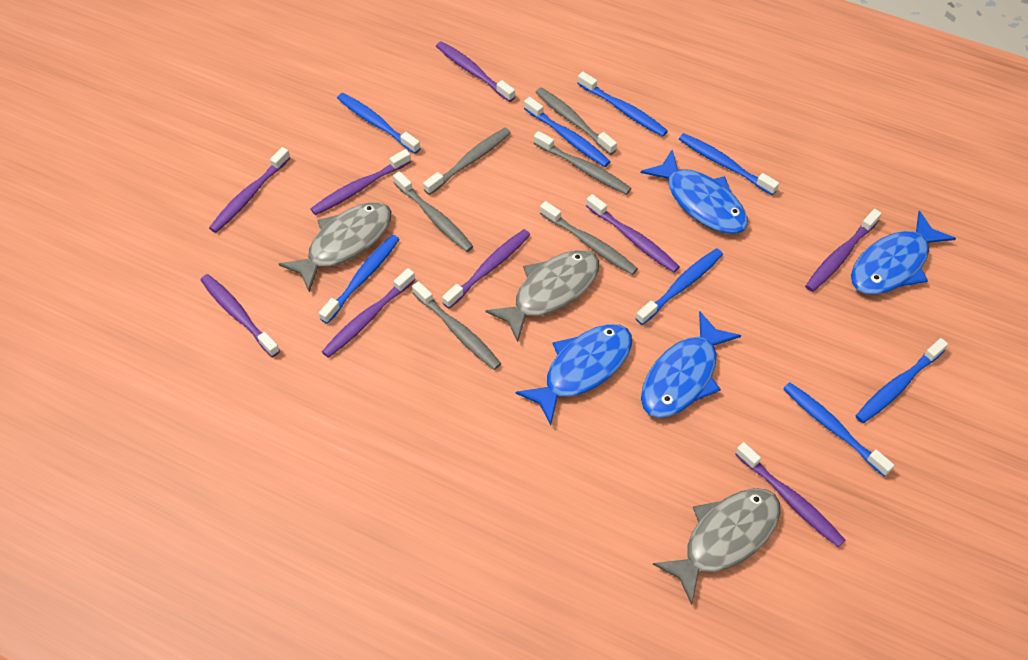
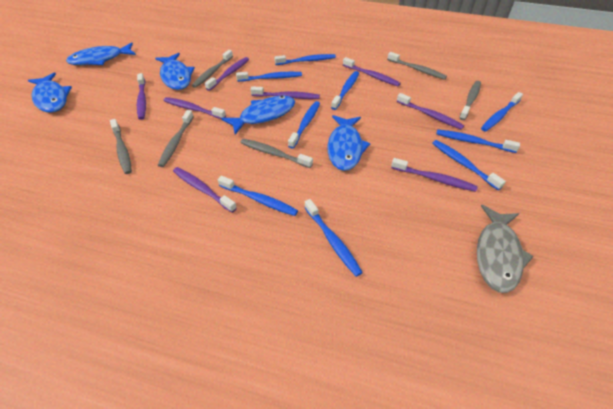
blue fish: [516,324,632,425] [641,150,748,234] [641,312,741,418] [851,211,956,295] = 4 -> [28,72,72,113] [66,42,136,65] [155,53,195,90] [221,96,295,135] [327,115,371,171] = 5
blue toothbrush: [319,235,400,324] [337,93,421,154] [524,97,611,167] [577,72,668,137] [635,248,723,325] [679,133,779,195] [783,382,894,477] [856,338,948,423] = 8 -> [218,176,298,216] [236,72,302,82] [274,54,336,65] [288,101,320,149] [304,199,363,277] [331,71,359,110] [432,140,506,190] [436,129,520,153] [481,92,523,132] = 9
grey fish: [279,202,391,292] [485,250,599,342] [653,488,780,605] = 3 -> [477,205,534,293] = 1
purple toothbrush: [201,274,280,357] [209,147,290,233] [311,149,411,215] [322,268,415,358] [436,41,515,102] [442,229,530,309] [586,194,680,273] [735,442,845,547] [805,209,882,292] = 9 -> [137,73,146,120] [164,97,226,119] [173,167,237,213] [205,57,249,91] [251,86,320,99] [343,57,401,86] [391,158,478,192] [397,93,464,130] = 8

